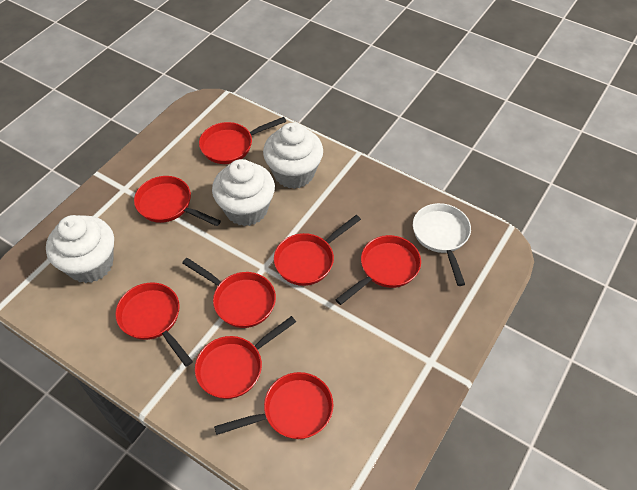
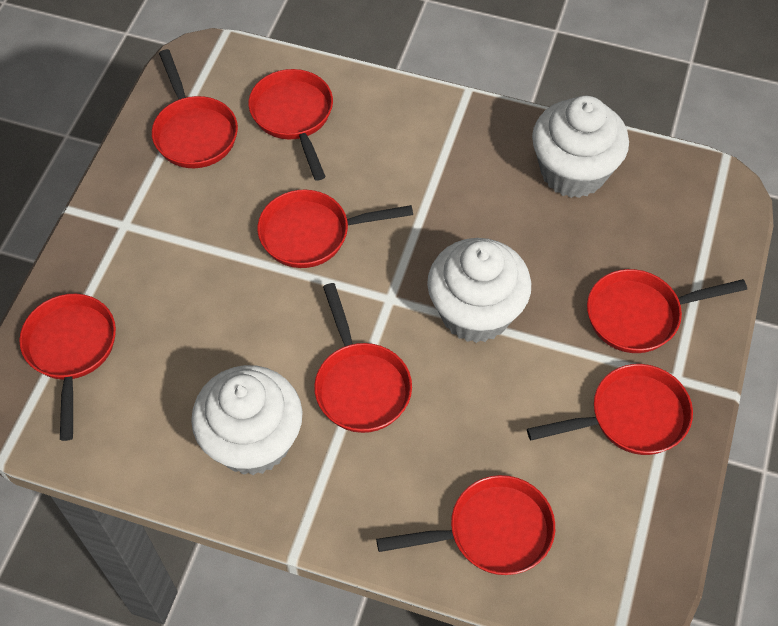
white pan: [413,203,471,286] = 1 -> none = 0

